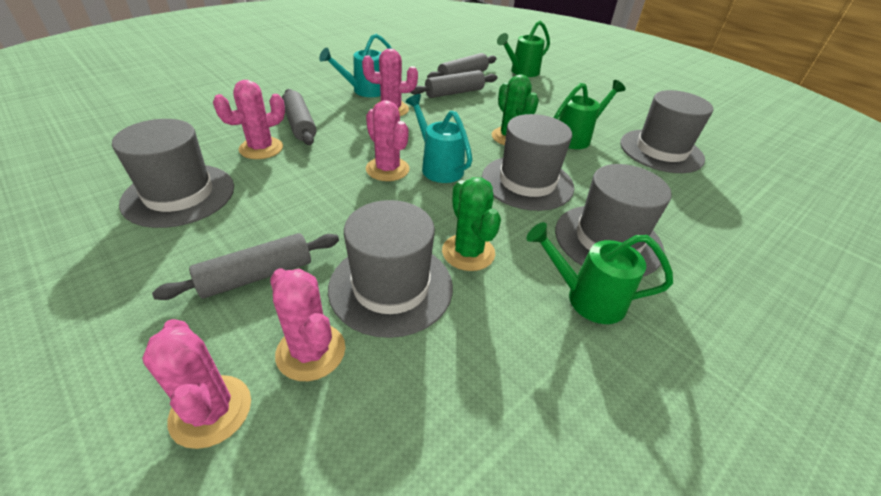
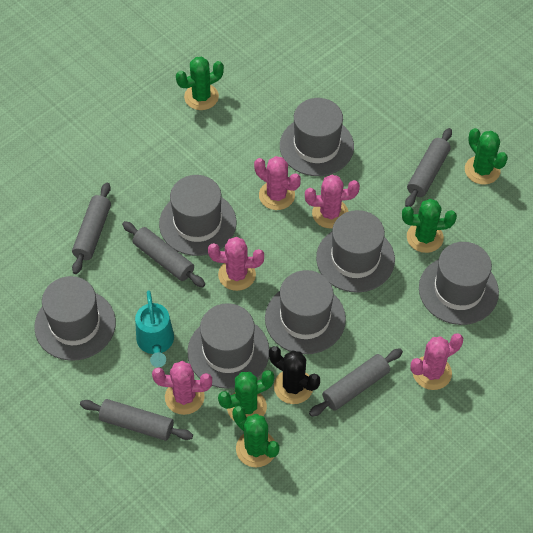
black cactus: none = 0 -> [269,346,320,404] = 1
green cactus: [442,177,501,271] [492,74,539,145] = 2 -> [176,57,224,110] [218,370,274,420] [232,406,280,467] [402,199,457,253] [465,128,508,185] = 5
green watering can: [497,20,550,77] [526,222,673,324] [554,80,626,149] = 3 -> none = 0
grey hat: [112,119,234,228] [328,200,453,338] [482,114,574,211] [555,164,672,277] [620,90,713,173] = 5 -> [34,276,116,361] [159,175,237,256] [187,303,269,389] [265,270,346,354] [280,98,354,176] [316,210,395,293] [419,242,499,325] = 7
grey rolling pin: [152,233,339,300] [282,89,316,145] [410,70,497,98] [427,53,497,78] = 4 -> [72,182,111,274] [80,399,193,441] [122,221,205,287] [309,348,403,417] [405,128,452,207] = 5
turquoise watering can: [319,34,392,97] [405,94,473,183] = 2 -> [135,290,174,367] = 1

